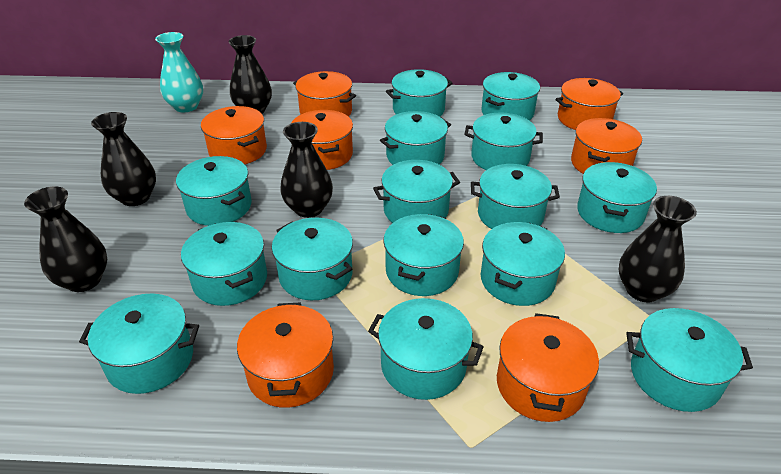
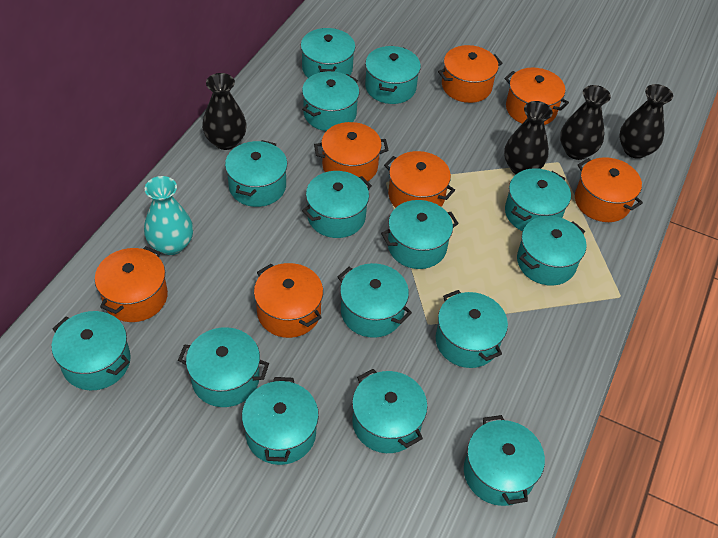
black vase: [24,187,107,292] [91,112,156,206] [229,35,272,113] [280,122,333,218] [619,196,697,302] = 5 -> [202,73,247,150] [504,101,553,174] [560,85,611,160] [619,84,673,159] = 4

